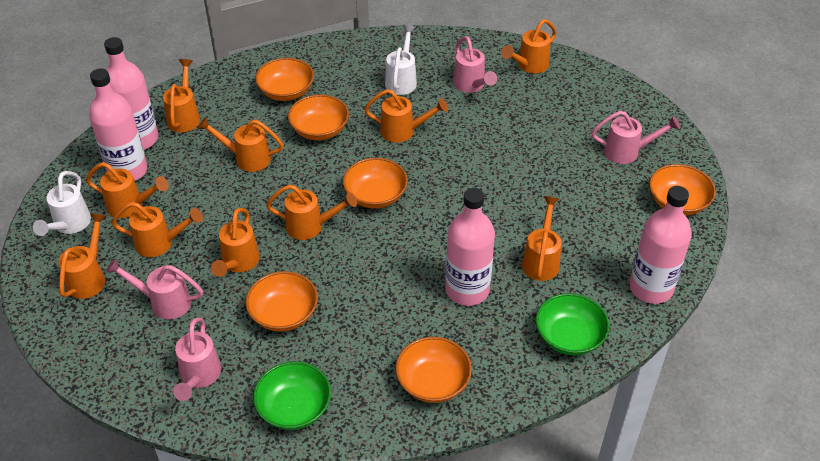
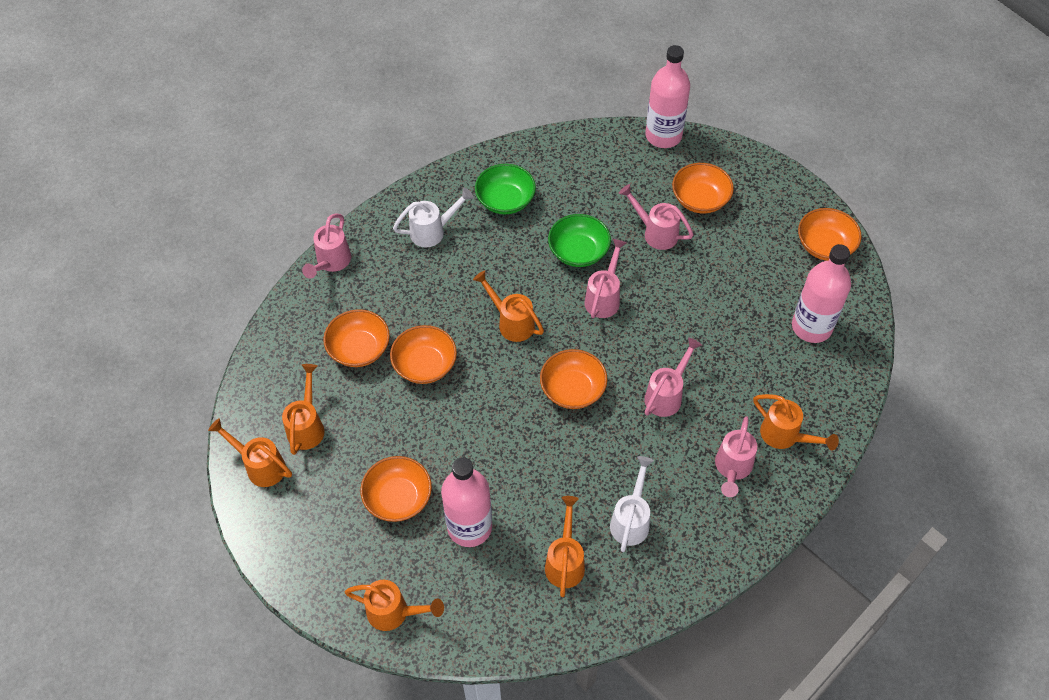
orange watering can: [59,213,106,299] [86,162,169,218] [112,202,203,257] [163,59,200,132] [197,117,284,172] [211,208,260,277] [266,185,357,240] [364,89,448,143] [501,19,557,73] [522,196,561,281] = 10 -> [208,418,292,487] [282,364,325,455] [345,580,444,631] [473,270,544,342] [545,496,585,597] [753,394,839,451] = 6
pink bottle: [89,69,147,181] [104,37,159,150] [445,188,495,306] [629,186,692,304] = 4 -> [441,457,492,547] [645,45,690,148] [792,244,851,343] = 3
pink watering can: [106,258,203,320] [173,318,221,401] [453,36,497,93] [591,111,680,164] = 4 -> [302,213,351,279] [585,239,627,318] [619,184,694,250] [644,337,702,417] [715,416,757,497] = 5

